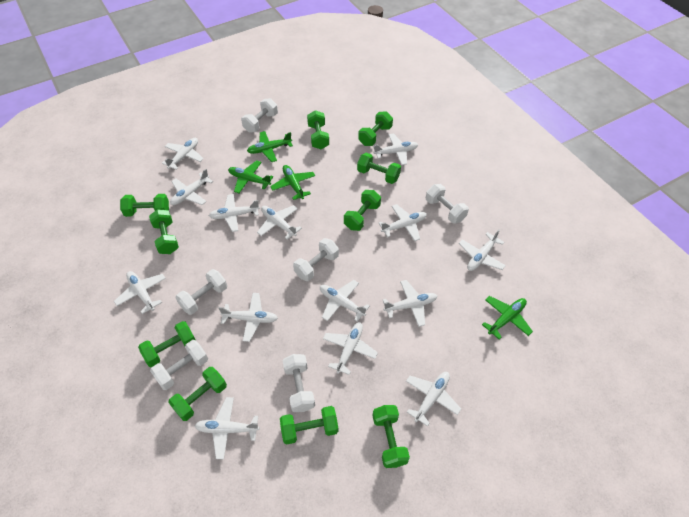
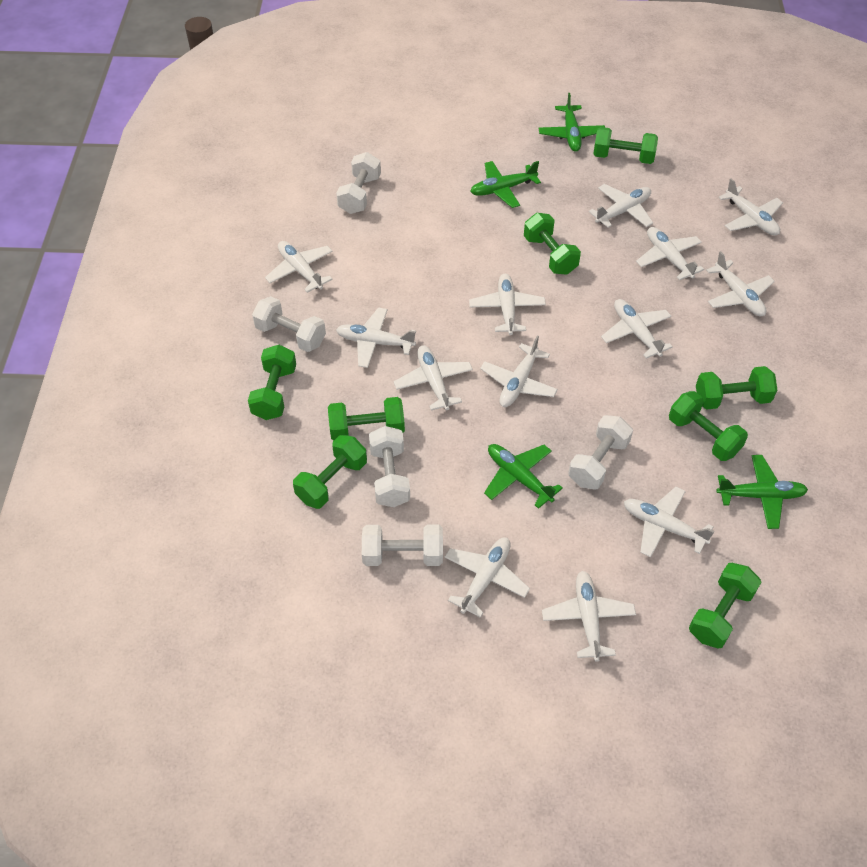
green dumbbell: [120,194,169,217] [138,321,195,367] [149,209,179,254] [168,367,227,421] [280,406,338,444] [307,110,329,149] [344,190,381,231] [357,153,401,184] [358,111,393,146] [373,405,410,468] = 10 -> [248,345,296,420] [293,435,367,509] [328,397,405,441] [524,213,581,275] [593,127,658,164] [669,391,748,461] [689,563,761,649] [696,366,777,410] = 8
white dumbbell: [150,340,208,390] [176,269,227,315] [241,98,278,132] [282,354,315,412] [293,238,339,281] [426,184,469,224] = 6 -> [252,296,326,352] [336,152,381,214] [362,525,443,566] [369,426,410,507] [568,415,633,490] = 5
white plane: [114,271,166,314] [162,138,204,170] [170,169,213,205] [195,397,260,459] [209,194,260,232] [219,293,278,342] [257,205,302,240] [320,280,370,322] [323,322,378,375] [373,133,418,165] [379,204,427,241] [383,280,437,327] [406,372,461,427] [459,230,506,271] = 14 -> [265,241,333,293] [336,307,416,368] [394,345,473,411] [444,537,530,618] [469,274,546,335] [480,335,558,407] [542,571,636,662] [589,184,653,228] [601,299,673,359] [624,487,715,558] [636,227,704,280] [706,251,775,316] [718,178,783,235] = 13

